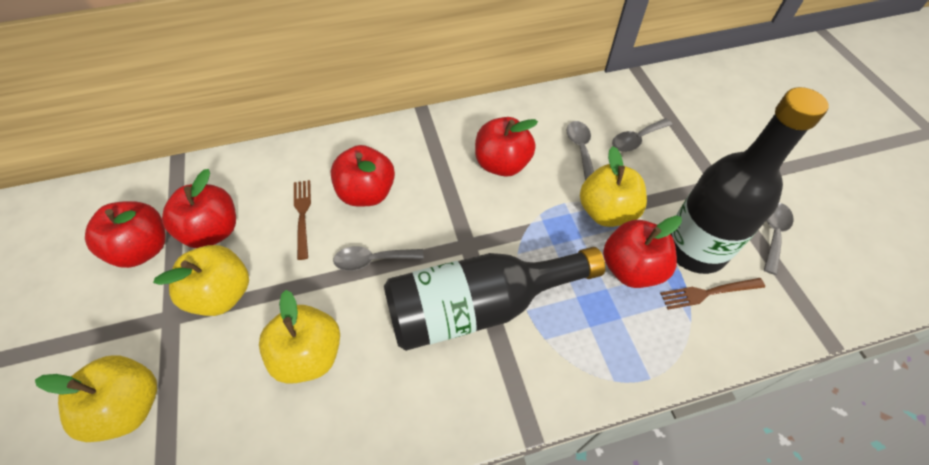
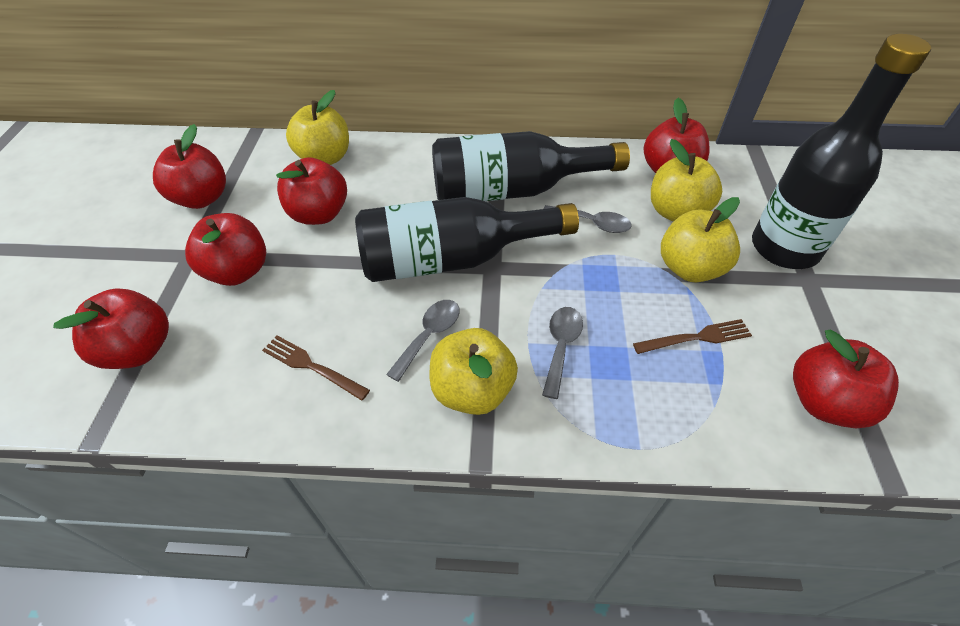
black bottle: [384,247,605,351] [671,87,829,274] = 2 -> [355,197,579,282] [432,131,630,201] [752,34,931,269] = 3
grey spoon: [333,246,424,271] [566,121,594,180] [612,118,672,152] [764,203,794,275] = 4 -> [386,300,460,382] [542,307,583,399] [543,205,632,233] = 3
red apple: [85,201,166,268] [162,169,236,248] [330,145,395,207] [475,117,538,177] [603,216,682,288] = 5 -> [53,288,169,369] [153,124,226,209] [185,213,266,286] [276,157,347,225] [644,98,710,173] [793,329,899,428] = 6

